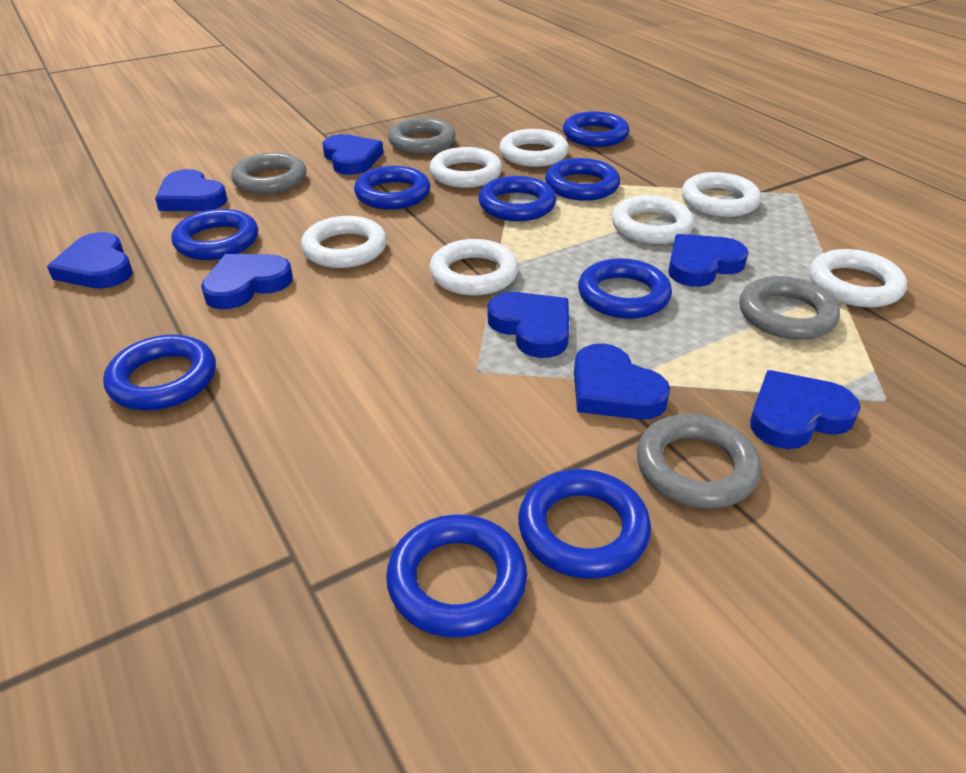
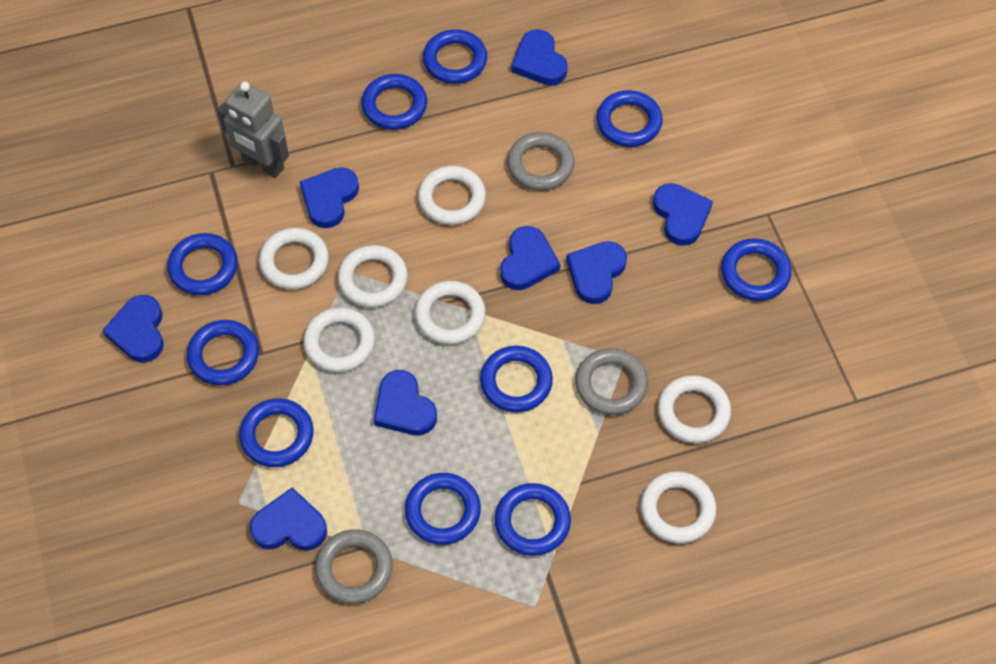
blue ring: [103,335,216,411] [171,209,258,260] [354,166,430,210] [386,515,527,638] [478,176,556,221] [518,469,651,579] [545,158,620,201] [563,111,630,147] [578,258,672,319] = 9 -> [167,233,237,295] [187,320,259,385] [239,398,314,467] [361,74,427,130] [405,473,481,545] [423,29,487,84] [480,346,553,412] [495,483,571,556] [596,90,663,147] [721,238,791,301] = 10
grey ring: [231,153,307,194] [388,118,456,154] [637,414,761,509] [739,276,840,340] = 4 -> [315,529,393,604] [507,132,574,190] [575,348,648,415] = 3
grey robot: none = 0 -> [217,81,289,178] = 1

